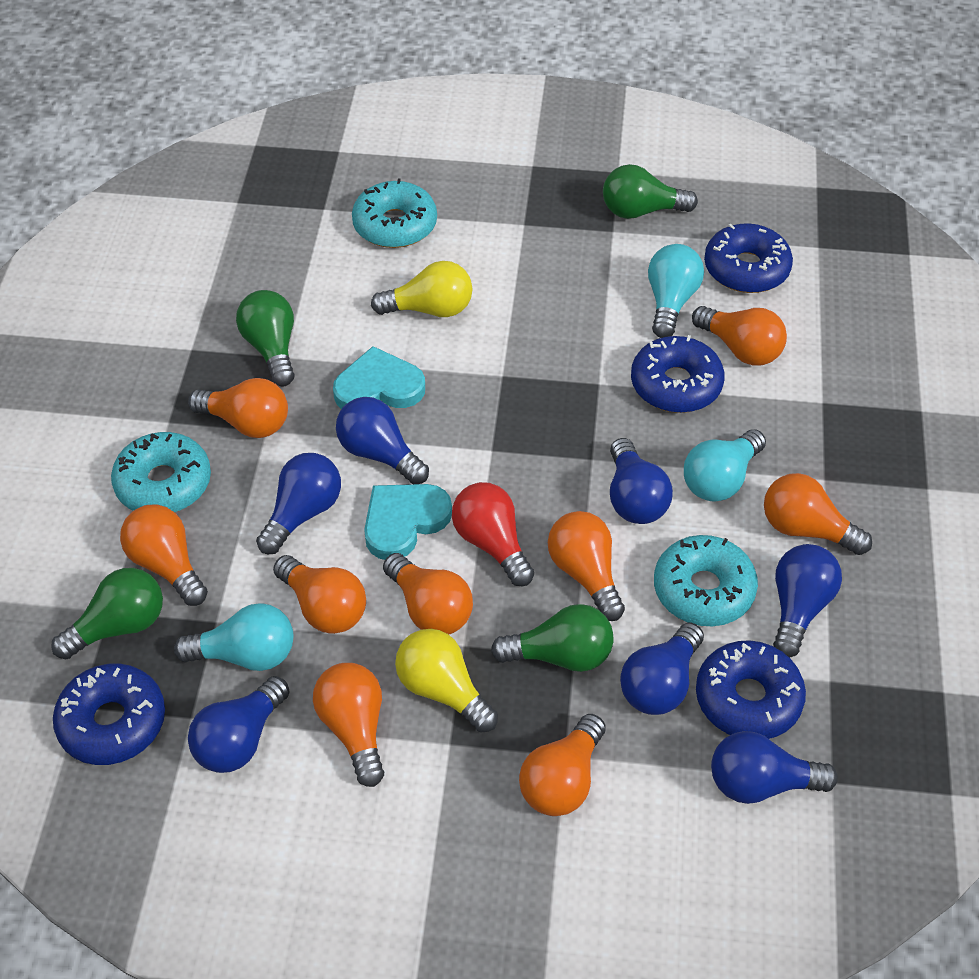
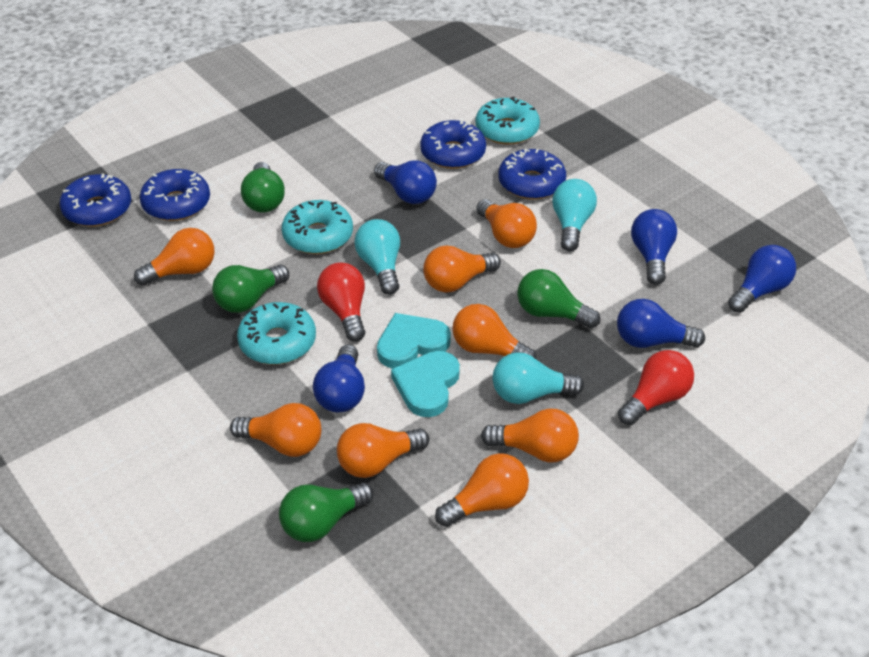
blue light bulb: [188,676,290,773] [256,453,341,554] [336,397,429,484] [610,438,673,524] [620,623,704,715] [711,731,838,804] [773,544,842,658] = 7 -> [313,344,365,412] [374,160,437,204] [617,299,705,348] [631,209,677,285] [728,245,796,313] = 5
orange light bulb: [120,504,208,606] [188,378,288,438] [273,555,366,634] [313,663,384,787] [383,553,473,634] [519,714,606,816] [548,511,625,621] [692,306,787,366] [764,473,872,555] = 9 -> [134,228,215,286] [230,403,321,457] [337,423,429,478] [423,245,501,293] [435,453,529,527] [452,304,536,359] [476,199,537,248] [481,409,579,463] = 8
red light bulb: [452,482,534,586] = 1 -> [317,263,365,342] [618,350,694,425] = 2
yellow light bulb: [371,261,472,317] [395,629,498,733] = 2 -> none = 0

